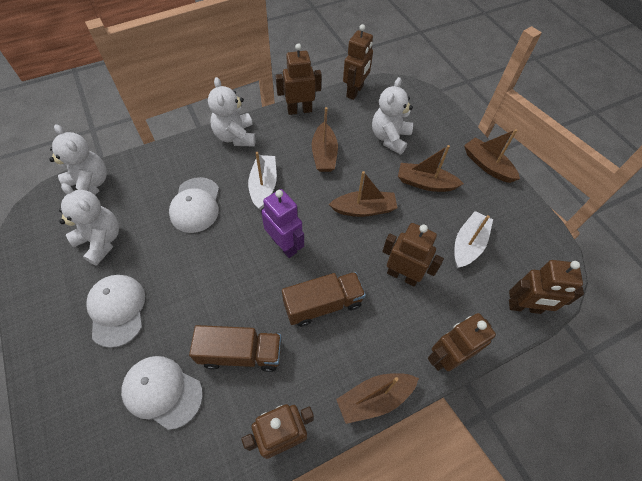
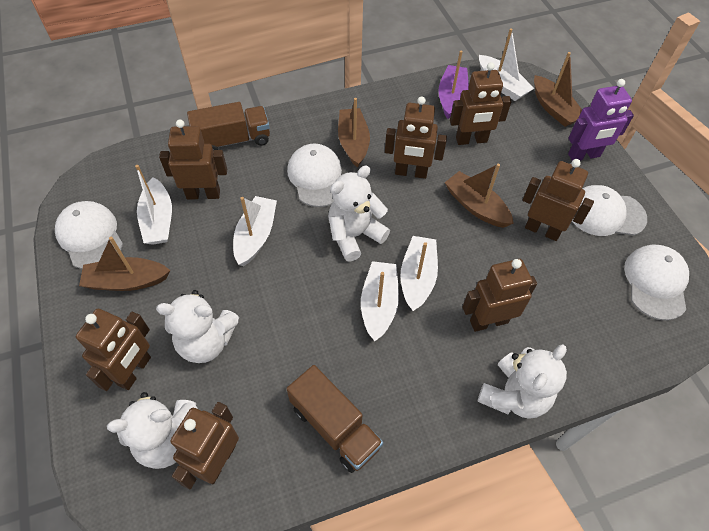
brown boat: [312,107,338,172] [329,171,398,217] [336,373,419,424] [398,145,464,192] [464,129,520,183] = 5 -> [79,237,171,291] [338,98,370,168] [445,164,514,228] [534,52,582,127] = 4
brown robot: [241,404,314,459] [276,43,322,115] [343,24,373,100] [382,223,444,286] [428,313,496,371] [509,260,584,314] = 6 -> [76,309,151,391] [159,119,227,200] [170,402,239,489] [385,96,447,179] [450,62,512,145] [462,259,537,332] [522,159,594,241] = 7
purple boat: none = 0 -> [439,51,469,119] = 1
white boat: [248,152,277,210] [454,211,493,268] = 2 -> [135,165,172,245] [233,196,277,266] [361,261,399,341] [401,236,438,311] [479,28,534,101] = 5
white cap: [86,275,145,348] [121,356,203,430] [169,177,219,233] = 3 -> [55,201,123,269] [287,144,342,207] [572,185,647,236] [624,244,689,321] = 4

